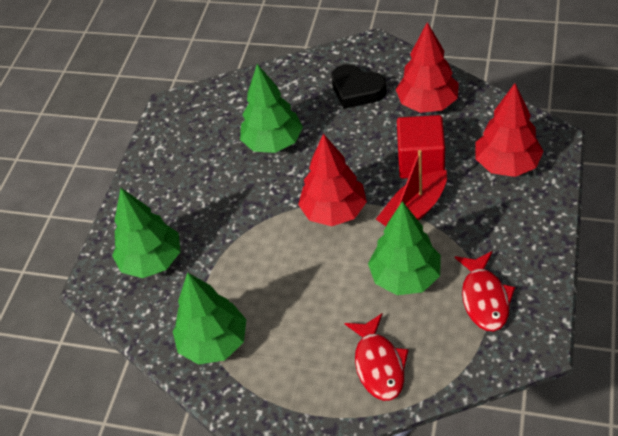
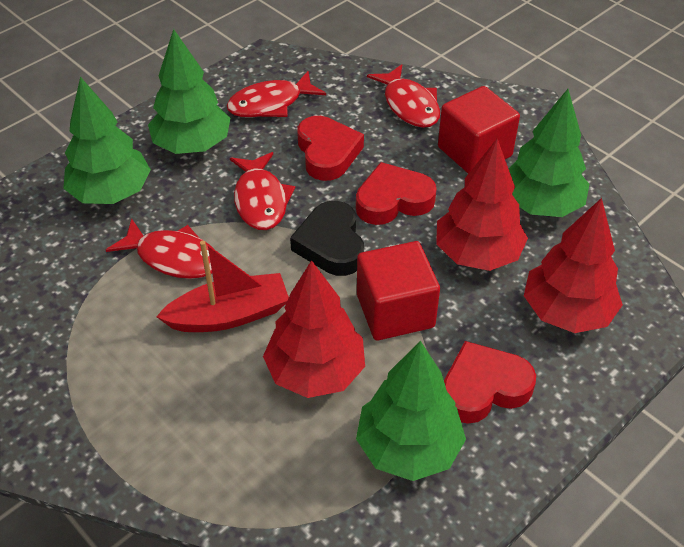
red cube: [397,115,445,179] = 1 -> [357,241,440,340] [438,86,520,174] = 2
red fish: [344,313,409,401] [455,251,515,331] = 2 -> [106,219,214,279] [227,71,326,118] [230,152,295,230] [367,64,440,128] = 4
red heart: none = 0 -> [297,116,364,181] [356,162,437,225] [444,341,536,424] = 3

